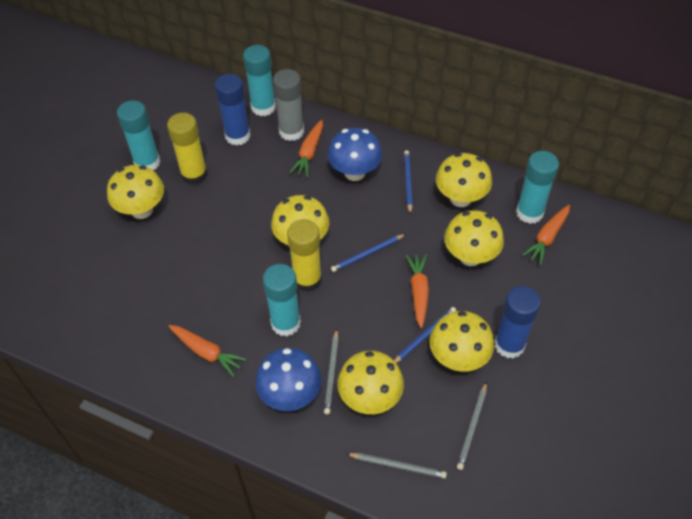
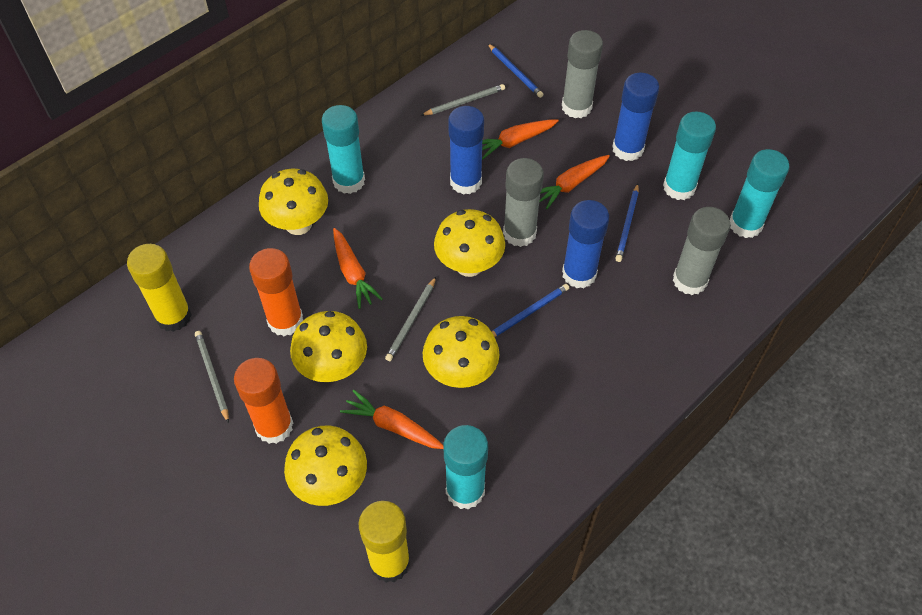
blue glue stick: [215,74,250,146] [494,286,541,359] = 2 -> [448,106,484,195] [562,200,609,288] [612,73,659,161] = 3
blue mushroom: [255,348,322,411] [328,128,382,181] = 2 -> none = 0
grey glue stick: [273,69,304,141] = 1 -> [503,158,544,247] [562,30,603,118] [673,207,731,295] = 3
orange glue stick: none = 0 -> [234,358,293,444] [249,248,303,336] = 2
yellow mushroom: [107,165,164,219] [271,195,329,245] [337,351,404,414] [429,311,494,372] [436,153,492,207] [444,210,504,266] = 6 -> [259,169,328,235] [284,425,367,506] [290,311,367,382] [423,316,500,388] [434,209,505,277] = 5

